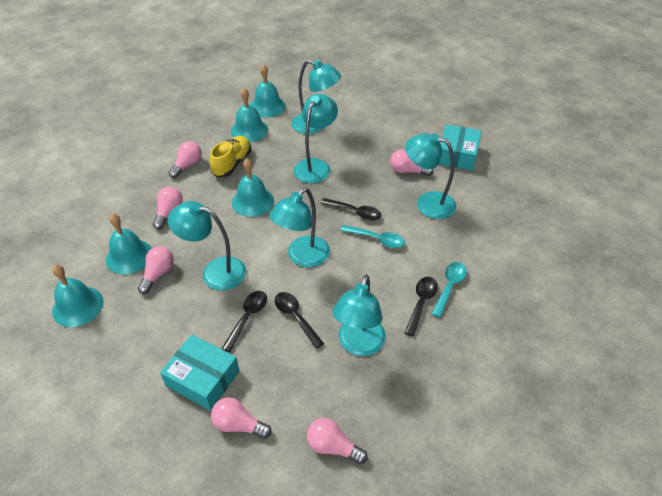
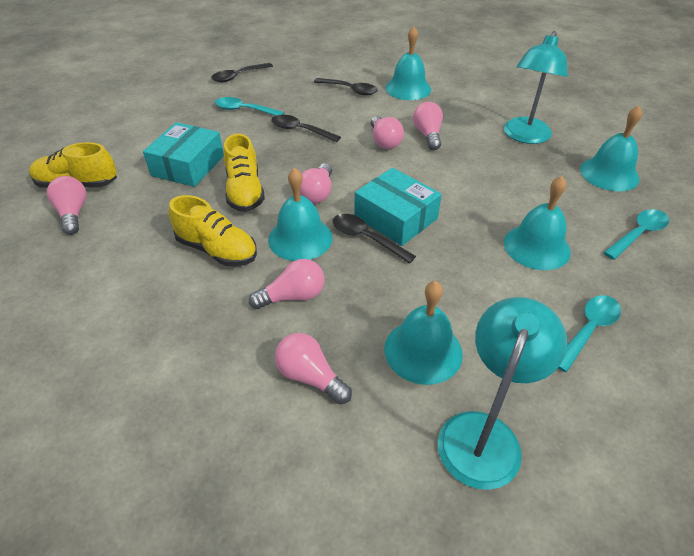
turquoise lamp: [168,201,246,291] [269,188,330,267] [291,60,341,134] [293,94,338,183] [333,275,386,356] [405,133,456,219] = 6 -> [438,297,567,490] [504,31,568,144] = 2
turquoise spoon: [340,225,405,248] [432,262,467,318] = 2 -> [215,97,284,116] [558,295,621,372] [603,209,669,260] = 3
yellow shoe: [210,136,251,177] = 1 -> [29,142,117,188] [169,195,257,266] [224,134,265,212] = 3

